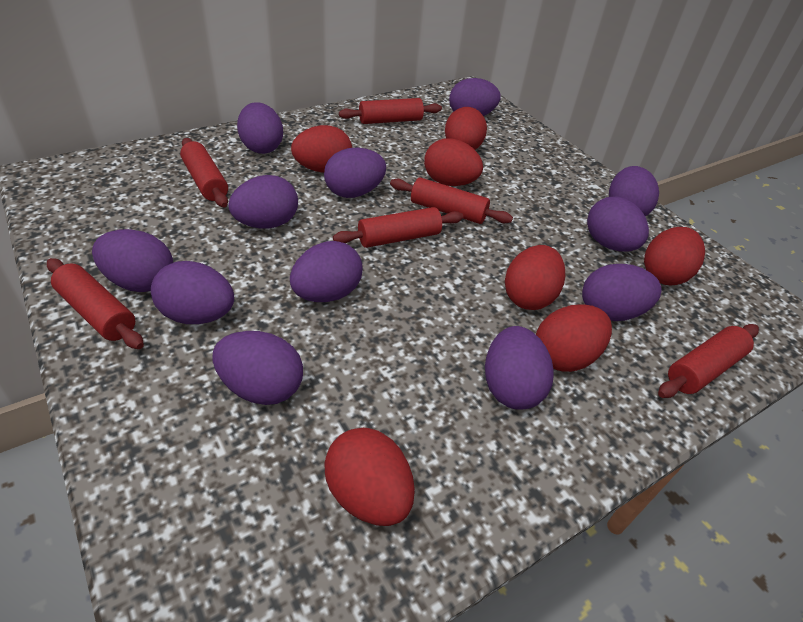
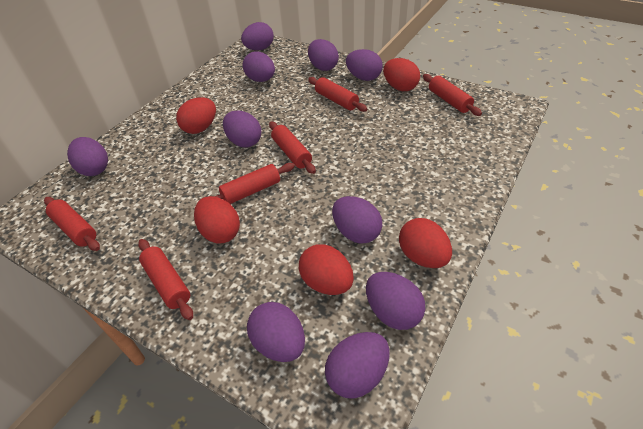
purple egg: [92,229,173,292] [151,261,234,324] [212,331,303,405] [228,175,298,229] [237,102,283,154] [290,241,363,302] [324,148,386,198] [449,78,501,116] [485,326,554,409] [582,264,662,321] [587,197,649,252] [609,166,659,216] = 12 -> [67,137,108,176] [223,110,262,148] [241,22,274,50] [243,51,275,82] [247,302,305,362] [308,39,339,71] [325,332,389,399] [332,196,382,244] [346,49,383,81] [366,272,425,330] = 10
red egg: [291,125,352,173] [324,428,415,526] [424,138,483,186] [445,107,487,150] [505,245,565,310] [536,304,612,372] [644,227,705,286] = 7 -> [176,97,216,134] [194,196,240,243] [299,244,354,295] [383,58,420,91] [399,218,452,268] = 5

